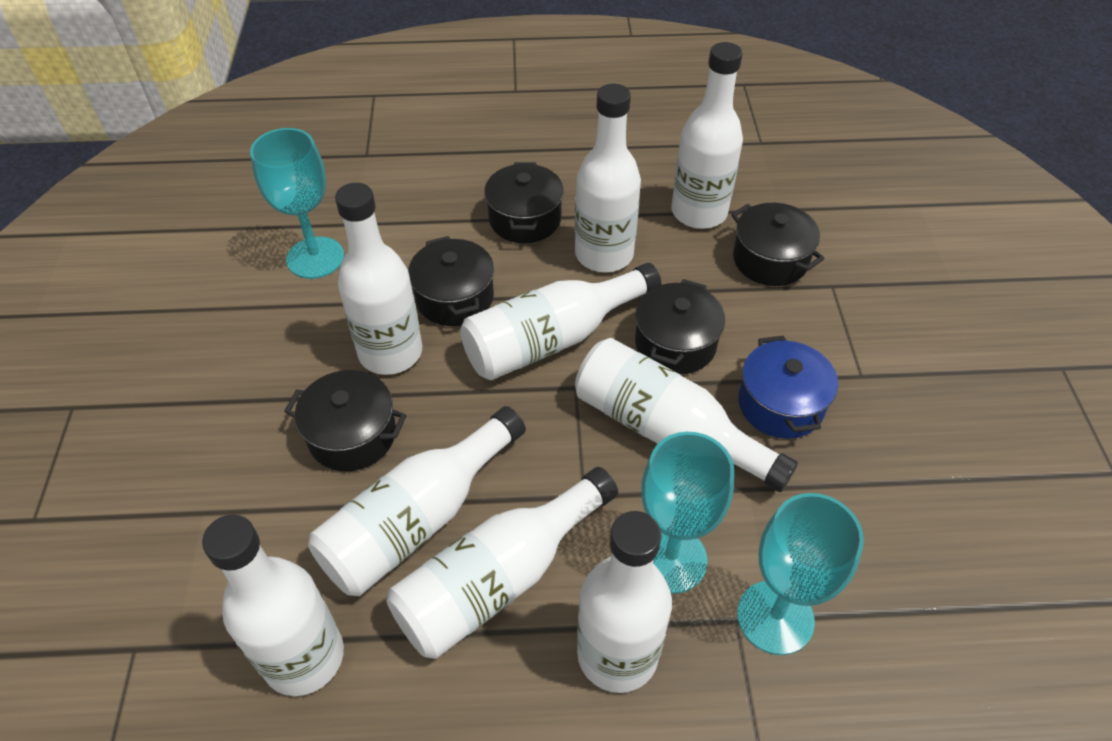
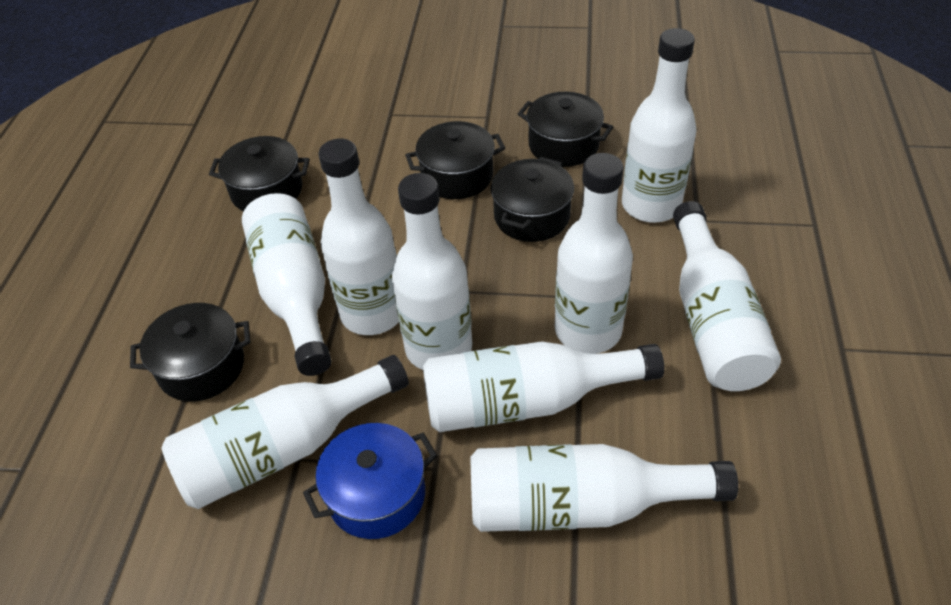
turquoise goblet: [250,128,344,279] [641,432,734,594] [737,493,864,655] = 3 -> none = 0

